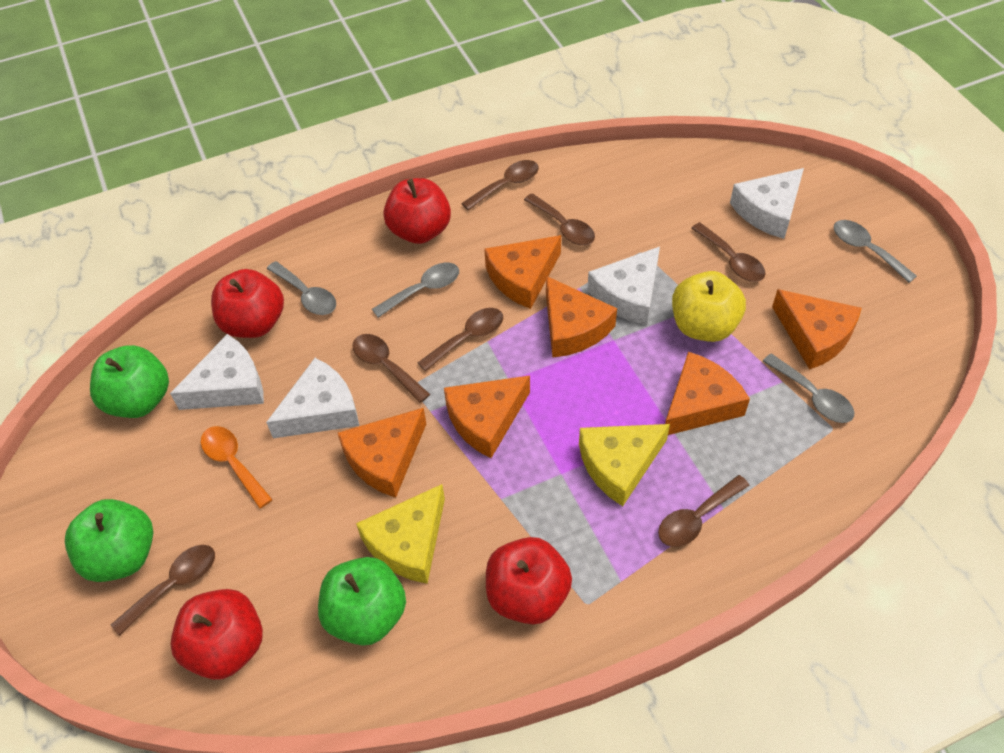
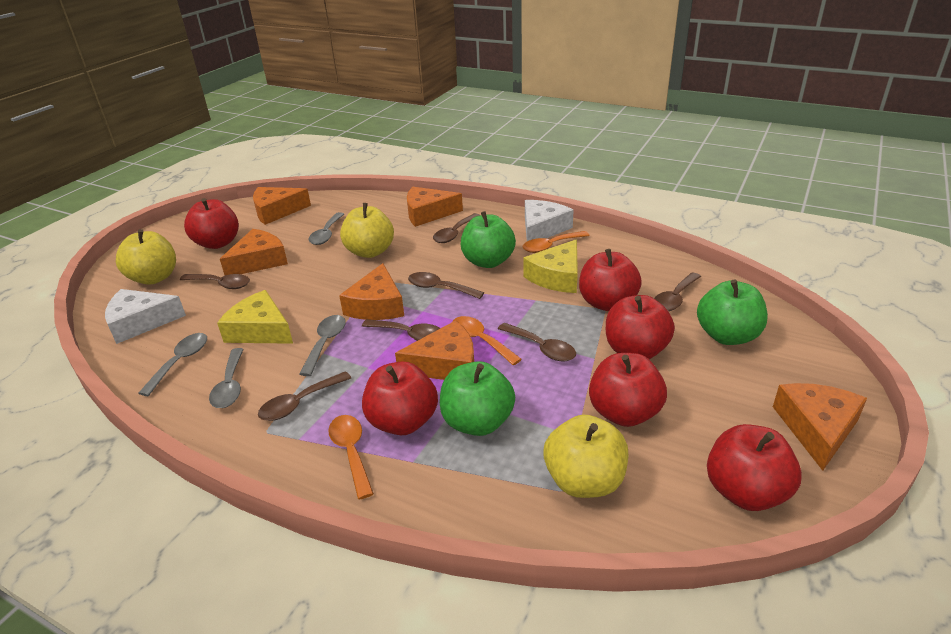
orange spoon: [201,426,273,509] = 1 -> [328,415,374,499] [453,316,522,365] [523,231,590,253] = 3
red apple: [170,589,263,680] [211,269,284,338] [383,178,451,244] [486,537,572,624] = 4 -> [184,198,239,249] [362,362,438,435] [579,249,642,311] [589,353,667,427] [606,295,675,359] [707,424,802,511] = 6
white cheese: [170,334,264,410] [266,358,359,438] [587,247,660,325] [730,168,804,239] = 4 -> [105,289,186,344] [525,200,574,241] = 2
yellow apple: [672,271,746,342] = 1 -> [116,229,176,285] [340,203,394,258] [543,414,629,498] = 3

